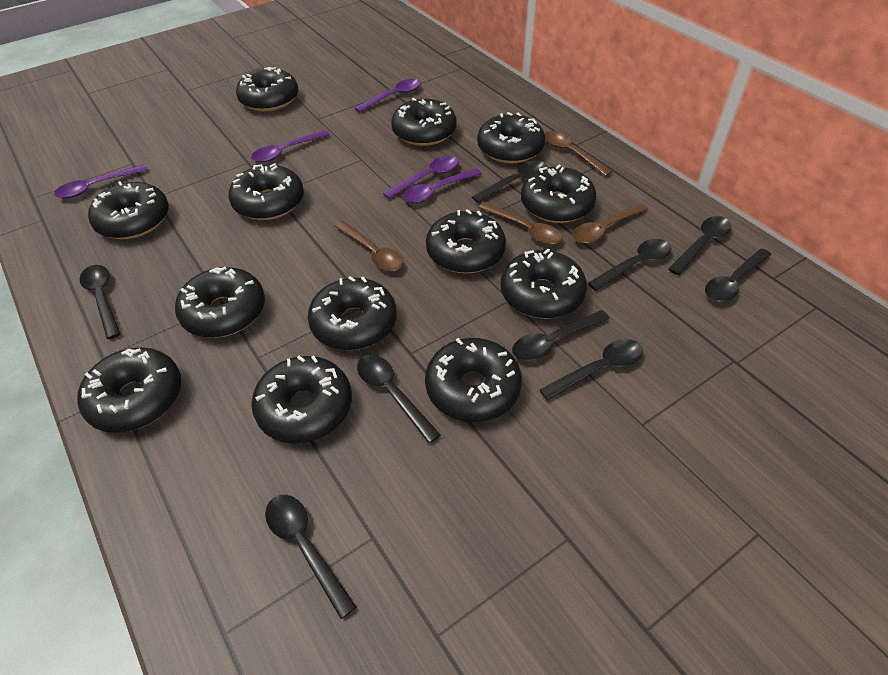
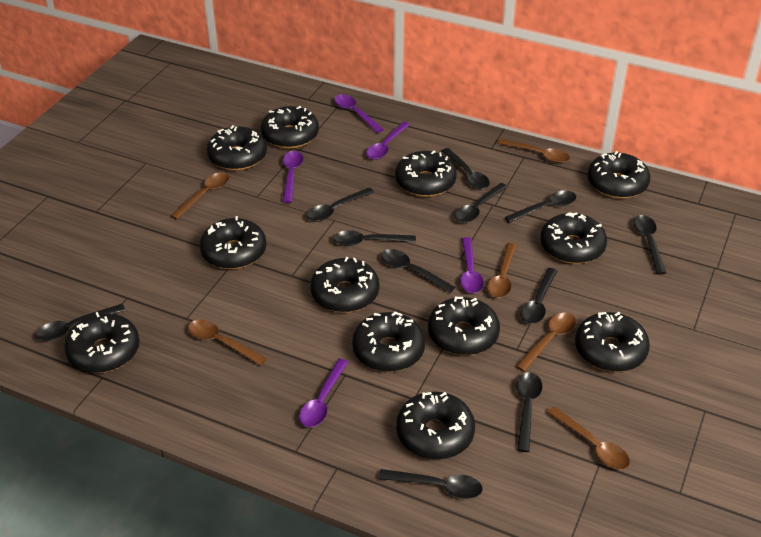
black donut: [77,347,181,433] [88,181,169,239] [175,267,265,338] [229,163,304,220] [236,67,298,112] [251,355,352,444] [308,276,397,350] [391,98,457,146] [425,338,522,422] [426,209,506,273] [477,112,545,163] [501,249,587,319] [521,165,596,223] = 13 -> [64,312,140,373] [199,216,267,269] [207,125,267,170] [260,106,319,149] [310,257,379,313] [352,311,425,372] [395,151,457,197] [396,391,475,459] [428,296,500,355] [540,212,607,264] [575,312,650,372] [587,151,650,199] = 12
black spoon: [80,265,121,339] [265,495,356,619] [357,355,441,443] [472,160,547,203] [512,310,609,361] [539,339,643,400] [588,239,671,291] [668,216,731,275] [705,248,771,302] = 9 -> [35,304,126,341] [306,187,374,222] [333,230,416,246] [379,469,483,499] [381,249,455,293] [442,148,490,189] [454,183,508,223] [505,190,576,223] [516,372,542,452] [520,268,557,324] [633,215,666,275] = 11
brown spoon: [335,221,403,271] [479,202,562,245] [545,131,613,176] [572,203,648,244] = 4 -> [170,172,229,220] [188,320,267,366] [487,243,517,298] [497,138,570,163] [516,313,576,372] [547,406,630,470] = 6

